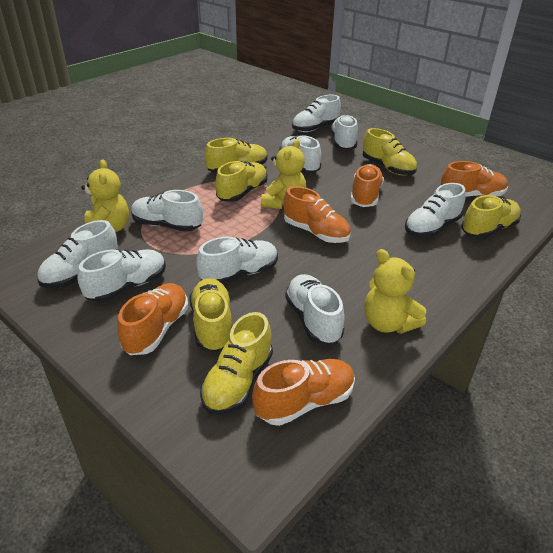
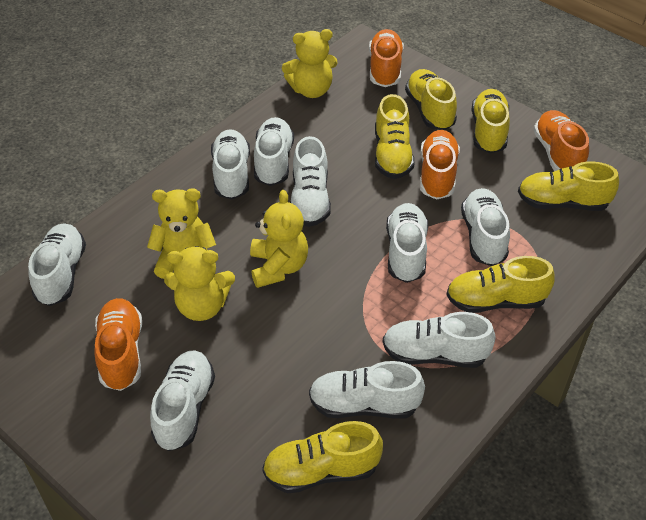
orange shoe: [117,283,188,355] [252,359,355,426] [283,186,351,243] [351,164,384,207] [440,161,508,197] = 5 -> [94,298,142,391] [369,29,404,87] [420,130,460,200] [534,110,589,171] = 4
yellow teddy bear: [81,159,129,232] [261,139,306,209] [364,249,426,334] = 3 -> [147,188,216,279] [164,246,235,321] [250,190,308,288] [282,29,338,98] = 4

